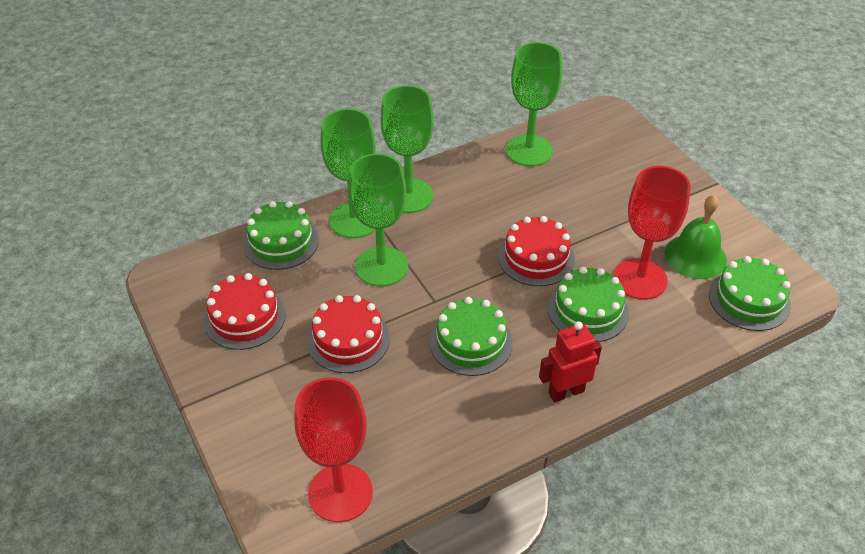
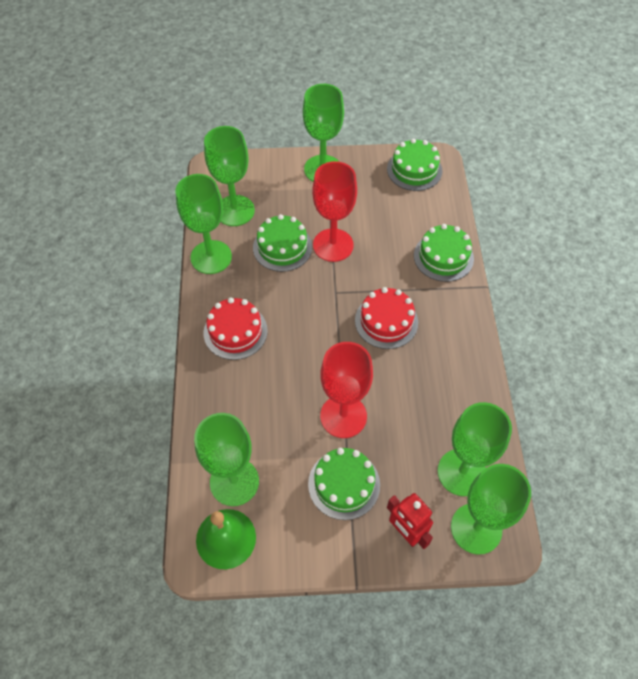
green goblet: [320,108,376,238] [349,153,408,287] [381,85,434,213] [506,42,562,166] = 4 -> [175,174,232,274] [194,413,259,506] [204,126,255,226] [303,84,344,182] [437,402,512,496] [451,464,531,554] = 6
red cake: [204,273,286,350] [307,295,390,373] [498,216,575,286] = 3 -> [204,297,268,360] [355,287,418,349] = 2

